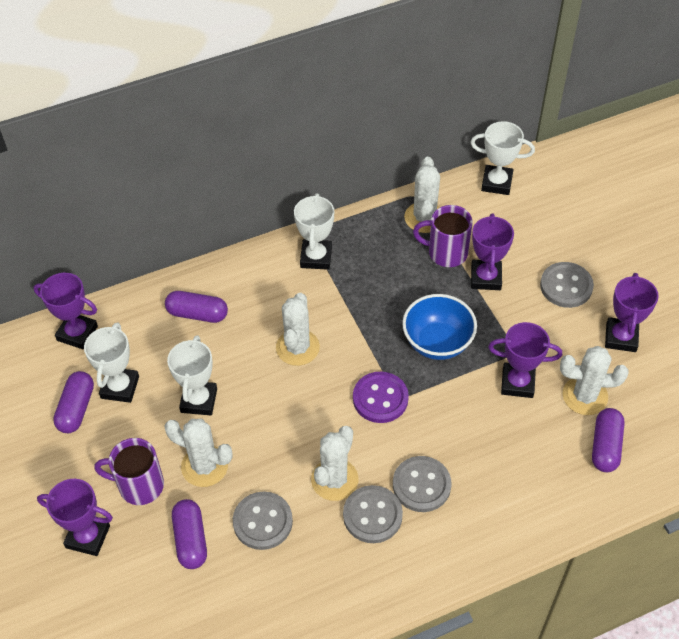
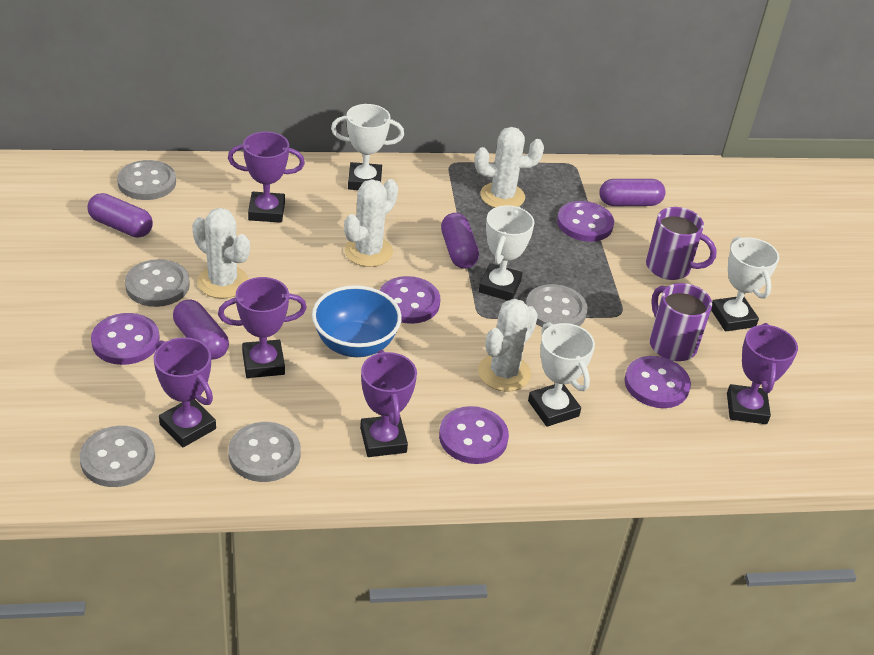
grey button: [233,491,293,550] [343,485,403,543] [393,456,451,512] [540,262,594,308] = 4 -> [80,426,155,487] [117,160,176,200] [125,259,190,307] [228,422,301,482] [526,284,588,327] = 5
purple button: [353,372,409,423] = 1 -> [91,313,160,365] [380,276,440,324] [439,406,509,464] [557,201,614,242] [625,356,691,408] = 5
white cactus: [164,419,233,487] [276,293,320,366] [311,426,359,501] [404,157,440,233] [560,346,629,415] = 5 -> [192,208,250,299] [344,179,398,267] [475,127,544,208] [478,299,538,392] = 4

